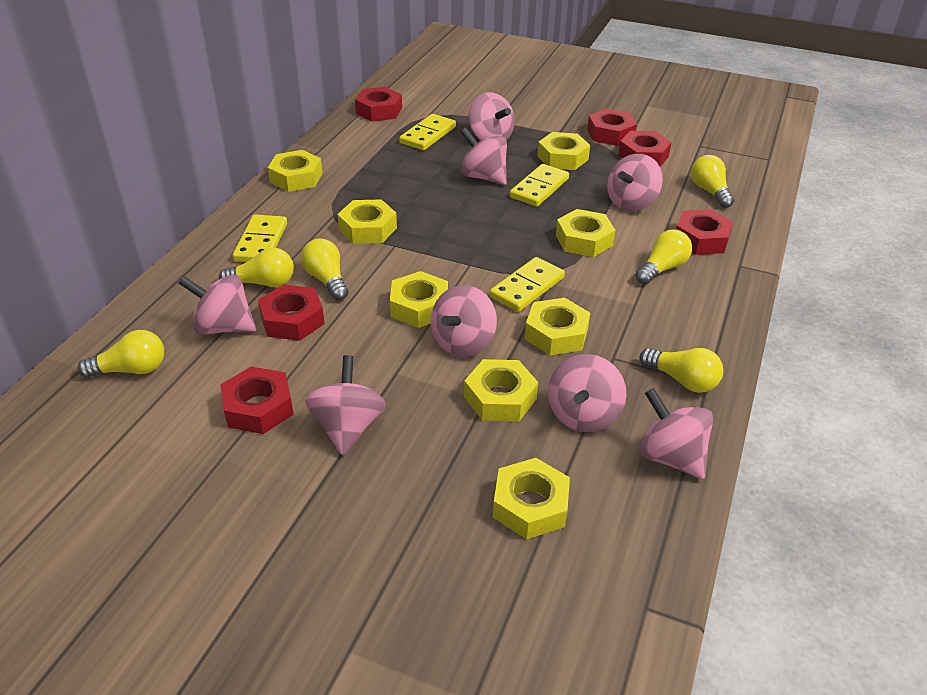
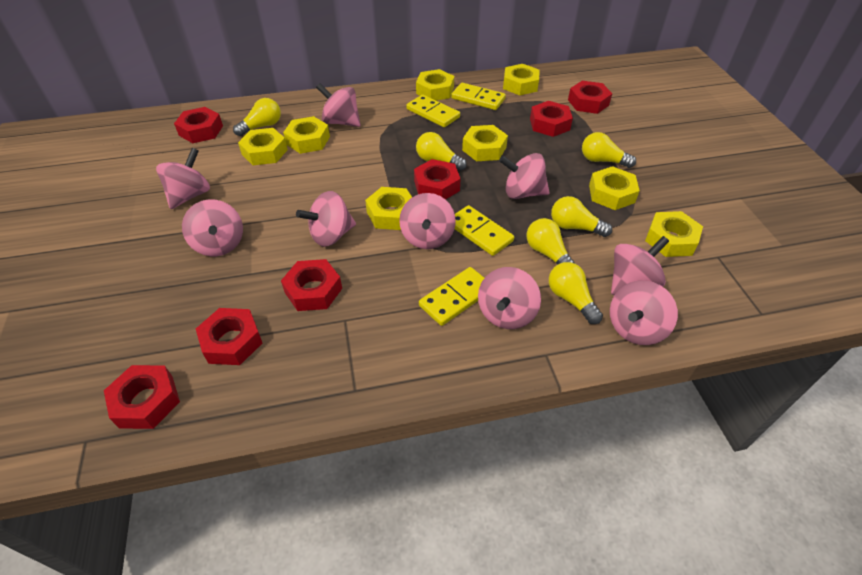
pink spinning top: [179,275,257,335] [305,355,386,455] [431,285,497,357] [461,128,507,185] [469,92,515,140] [548,354,627,432] [607,154,663,211] [639,388,713,479] = 8 -> [156,148,210,209] [182,199,243,256] [296,191,356,247] [316,83,361,127] [399,193,456,249] [478,267,541,329] [499,153,550,199] [610,280,678,345] [611,236,669,295] = 9
red nut: [220,366,293,434] [258,285,325,341] [355,87,402,121] [587,109,637,146] [618,131,672,167] [676,209,733,255] = 6 -> [104,365,180,429] [174,107,223,143] [196,308,262,365] [281,259,342,311] [414,159,461,200] [530,101,573,137] [568,81,612,114] = 7

